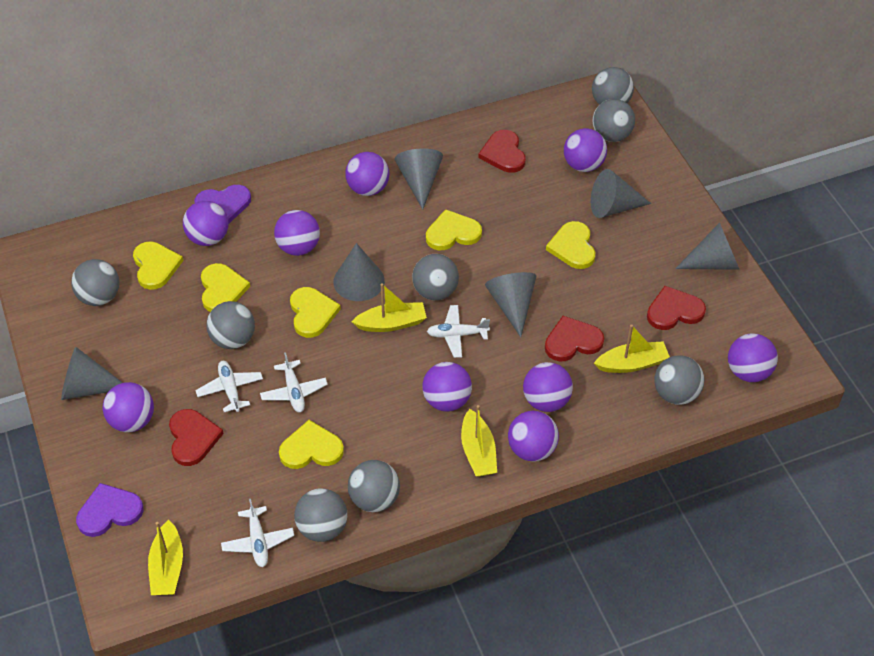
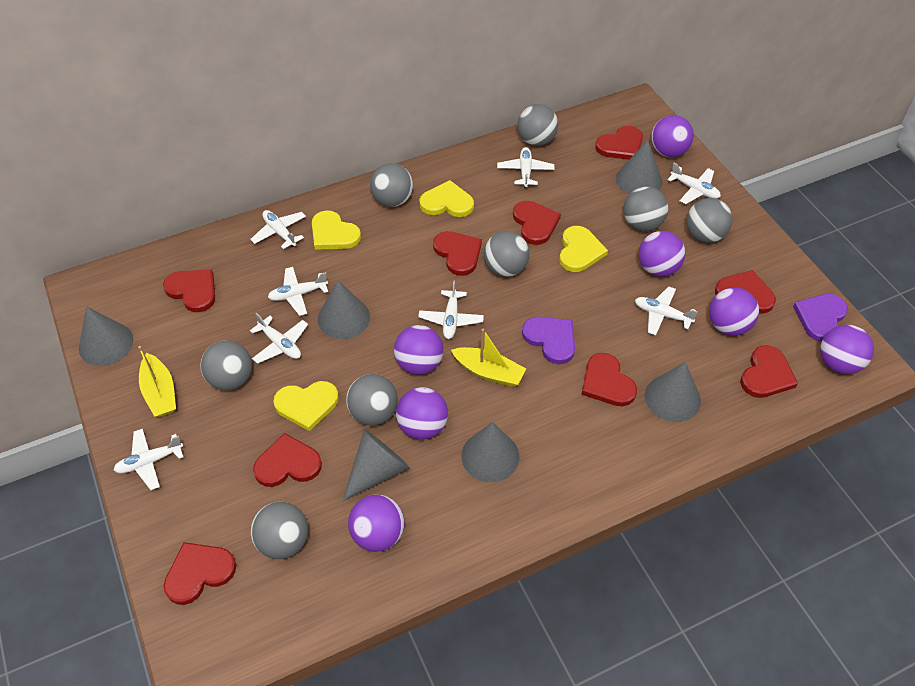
purple ball: [103,382,154,432] [183,201,228,246] [274,210,320,256] [345,152,389,196] [423,362,472,412] [508,411,559,462] [523,362,573,412] [564,128,607,172] [728,333,778,382] = 9 -> [348,495,404,552] [394,325,443,375] [396,387,448,439] [639,231,685,277] [651,115,694,157] [709,287,759,336] [820,325,874,374] = 7
red heart: [169,409,224,466] [478,130,526,173] [545,316,604,361] [647,286,706,330] = 4 -> [163,270,215,312] [163,542,236,605] [253,433,322,487] [433,231,482,276] [513,201,561,245] [581,353,637,406] [595,126,643,160] [715,270,776,314] [740,345,798,398] = 9
white plane: [195,361,263,412] [221,499,294,567] [260,352,328,413] [427,305,490,358] = 4 -> [114,429,183,490] [250,210,306,249] [250,313,308,364] [268,267,328,316] [418,281,484,339] [497,147,554,188] [635,286,698,335] [667,163,721,204] = 8
yellow boat: [148,520,183,595] [351,283,427,332] [461,405,497,477] [594,324,670,373] = 4 -> [138,346,176,417] [451,329,526,387] = 2
yellow heart: [133,241,183,290] [201,263,250,312] [279,420,344,469] [290,287,341,338] [426,209,482,250] [546,221,595,269] = 6 -> [273,381,339,431] [312,211,361,250] [419,180,474,217] [559,226,608,272] = 4

